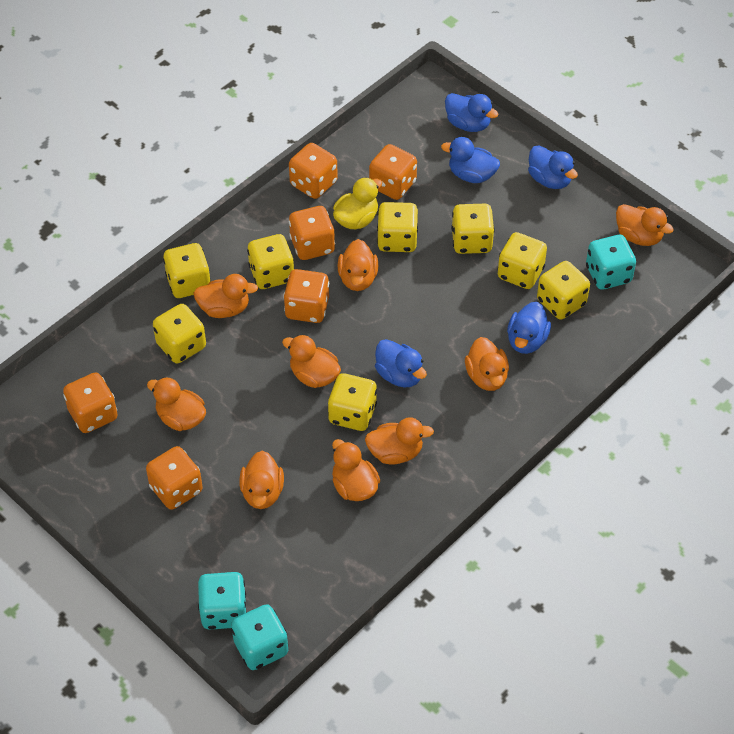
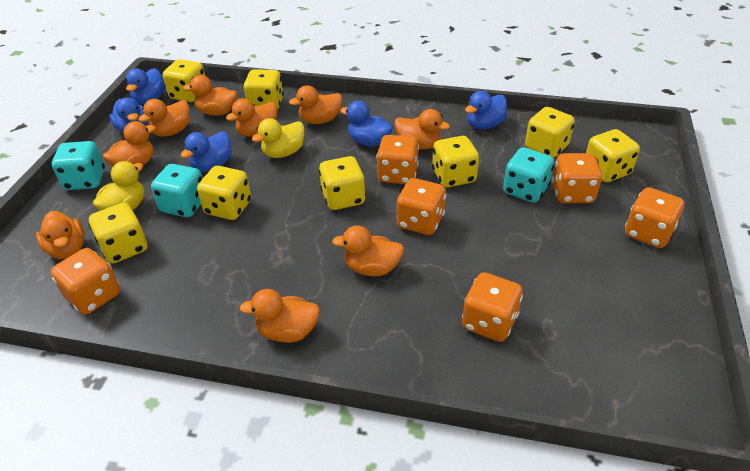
yellow duck: [333,177,382,229] = 1 -> [93,161,144,211] [252,118,305,158] = 2

